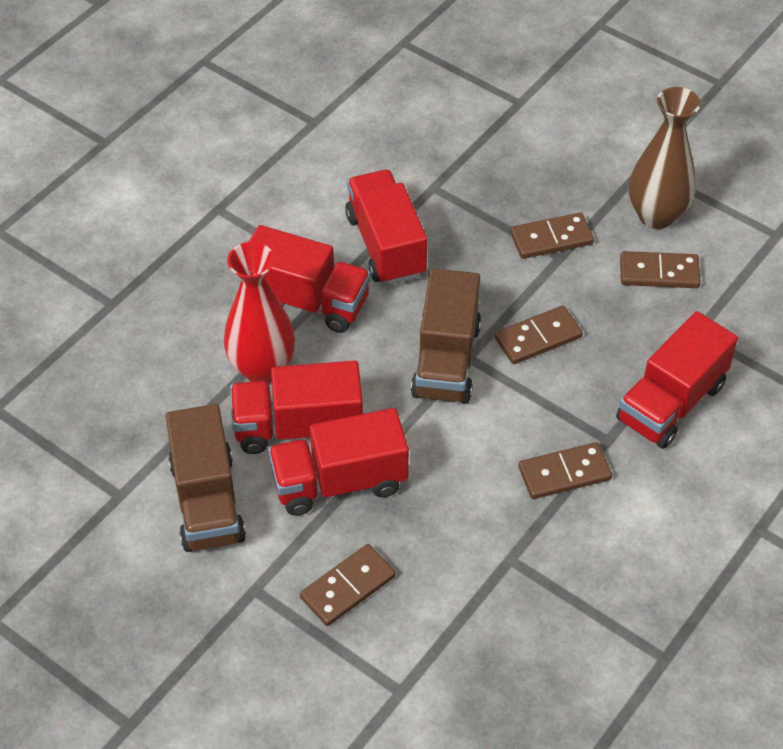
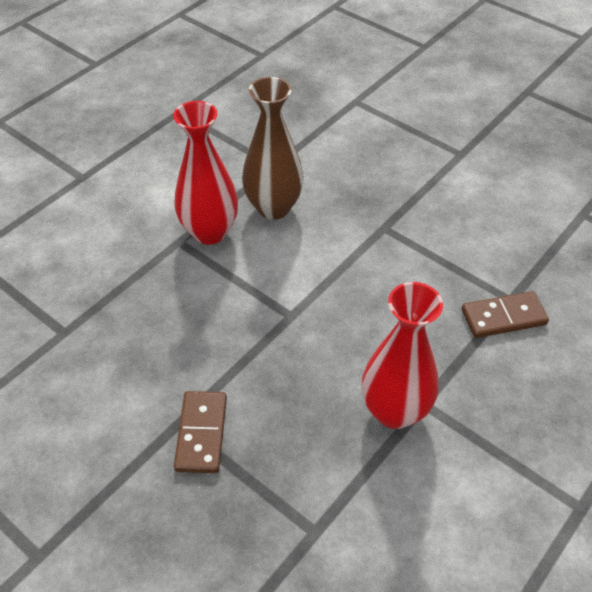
brown domino: [300,544,396,626] [494,306,583,364] [510,213,594,259] [518,442,612,499] [620,251,701,288] = 5 -> [174,391,227,473] [462,291,549,338] = 2
brown truck: [166,404,246,552] [411,268,481,404] = 2 -> none = 0
red truck: [230,361,363,454] [249,225,371,333] [268,408,409,516] [345,170,427,285] [616,311,738,449] = 5 -> none = 0
red vase: [224,242,295,383] = 1 -> [173,101,238,245] [362,282,443,429] = 2

